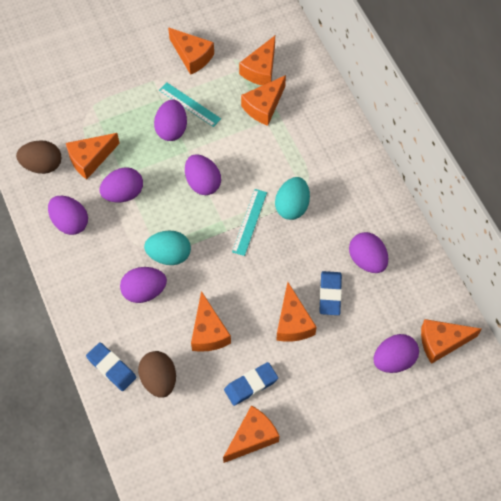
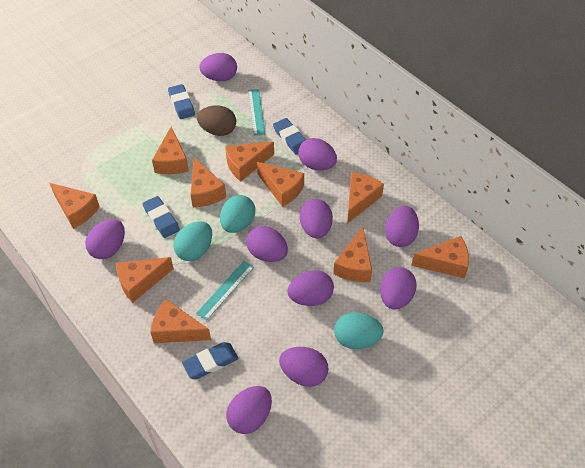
blue eraser: [86,342,137,391] [224,362,278,406] [319,271,342,315] = 3 -> [142,196,180,238] [168,84,195,119] [182,342,239,379] [273,118,306,155] = 4
brown egg: [16,140,61,174] [138,351,176,398] = 2 -> [197,105,236,136] = 1
orange cheese: [66,133,120,179] [168,27,214,75] [191,291,231,352] [223,405,279,463] [239,36,275,86] [241,75,286,126] [276,282,317,342] [421,319,482,364] = 8 -> [50,183,100,229] [116,257,174,303] [150,299,211,343] [152,127,189,174] [191,157,226,207] [225,142,274,182] [257,162,304,207] [333,227,372,282] [347,172,384,224] [411,236,469,279] = 10
purple egg: [48,196,88,235] [99,167,143,202] [120,267,167,303] [154,100,187,141] [185,154,221,195] [349,232,388,273] [374,334,419,373] = 7 -> [85,219,125,259] [199,53,237,81] [226,386,272,434] [246,226,288,262] [279,347,329,387] [287,270,334,306] [298,138,337,170] [300,199,333,238] [380,267,417,309] [385,206,419,247] = 10
turquoise egg: [144,231,191,265] [275,177,310,220] = 2 -> [173,221,212,261] [220,195,255,233] [334,312,384,349] = 3

